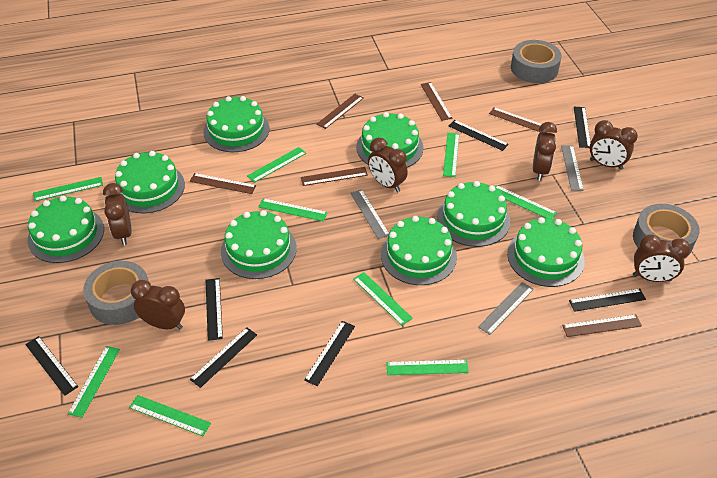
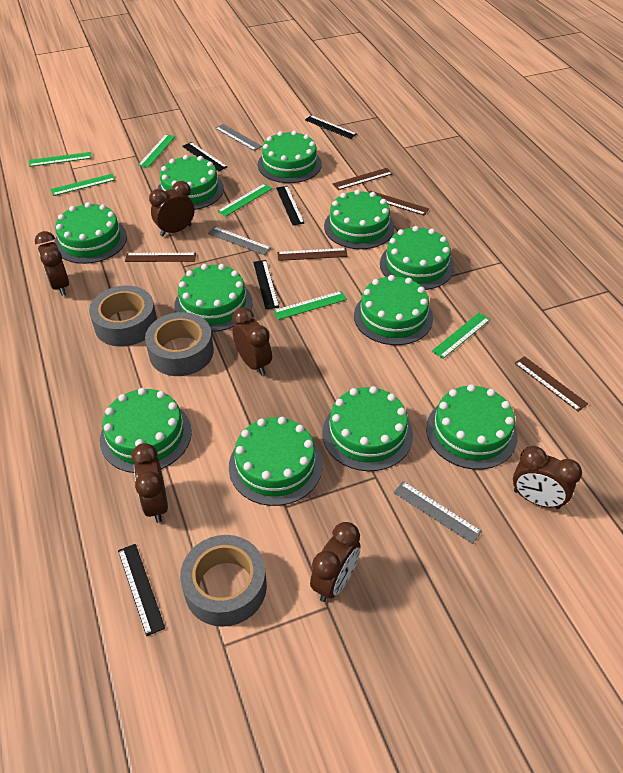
black ruler: [25,336,78,396] [190,327,257,388] [206,278,223,341] [304,321,355,386] [449,120,509,151] [569,289,646,312] [574,107,591,148] = 7 -> [118,544,165,636] [182,142,227,172] [253,260,279,309] [276,186,304,225] [305,115,357,139] = 5
brown ruler: [190,173,256,194] [301,167,368,186] [317,94,363,129] [421,82,452,121] [489,107,548,133] [562,314,642,337] = 6 -> [125,253,196,262] [277,248,348,261] [333,168,393,190] [369,191,429,216] [514,356,588,412] = 5
green cake: [28,196,104,263] [115,151,185,213] [203,96,269,152] [221,210,297,279] [356,112,424,168] [381,216,457,285] [437,181,510,247] [507,217,585,287] = 8 -> [54,202,127,264] [100,388,192,473] [157,155,224,210] [174,264,253,332] [229,417,322,506] [258,131,322,183] [322,386,413,471] [324,189,394,249] [354,275,433,345] [380,226,454,290] [426,384,518,469] = 11
green ruler: [33,177,103,202] [68,346,120,418] [129,395,211,436] [247,147,306,183] [259,198,328,221] [353,272,413,326] [386,359,469,375] [443,133,459,177] [495,185,557,219] = 9 -> [29,152,92,167] [50,174,115,196] [138,134,176,168] [217,184,273,217] [273,291,347,320] [432,313,490,359] = 6

